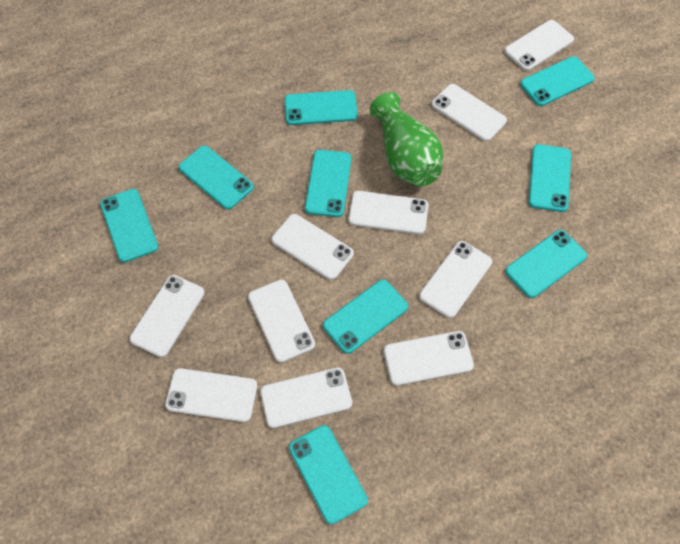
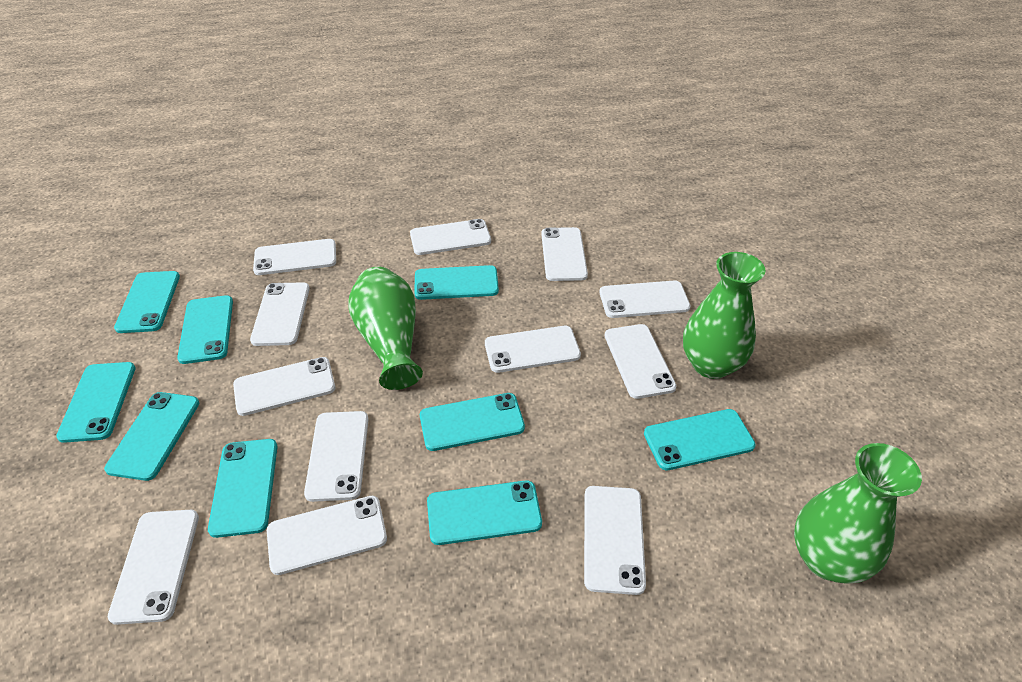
green vase: [370,92,443,186] = 1 -> [348,267,423,390] [683,252,765,379] [794,443,922,583] = 3
white phone: [129,275,205,357] [165,368,257,422] [248,280,315,363] [260,367,352,428] [271,214,354,280] [348,191,428,234] [384,331,474,386] [419,241,492,318] [432,84,507,142] [504,20,574,71] = 10 -> [108,510,199,625] [233,357,335,416] [250,282,310,346] [253,239,336,275] [267,496,387,575] [304,411,369,502] [410,219,491,255] [485,326,581,373] [541,227,588,281] [584,486,646,595] [599,280,690,318] [604,324,676,399] = 12

